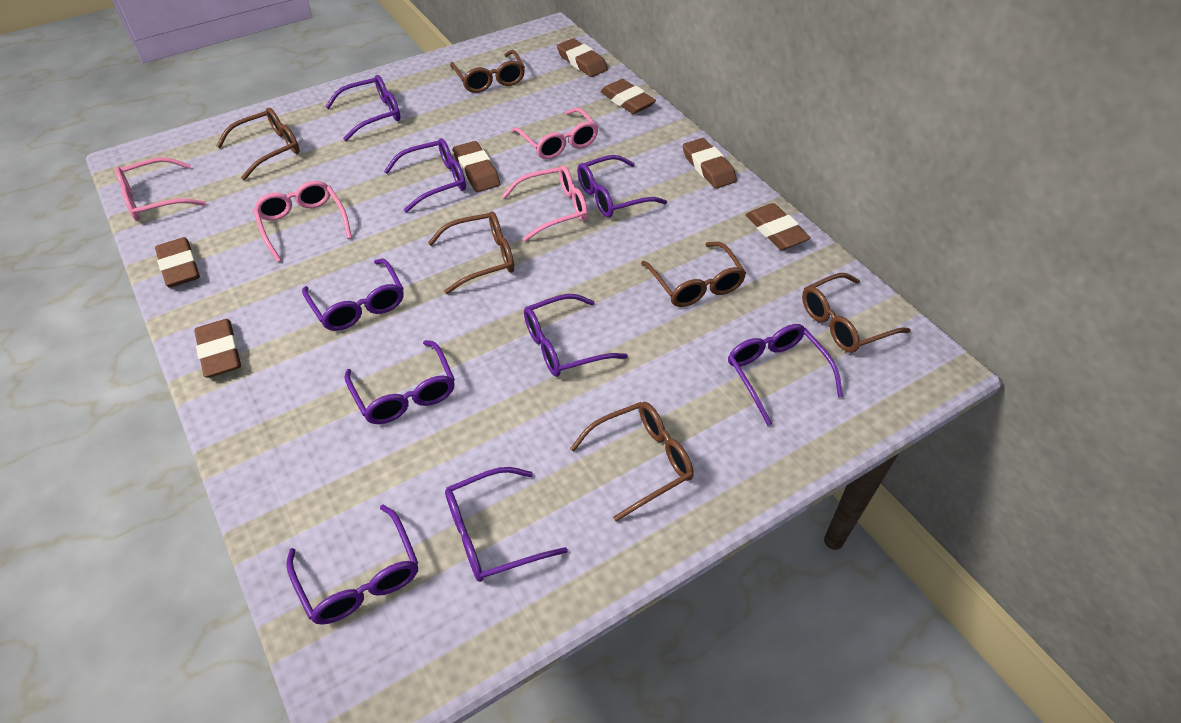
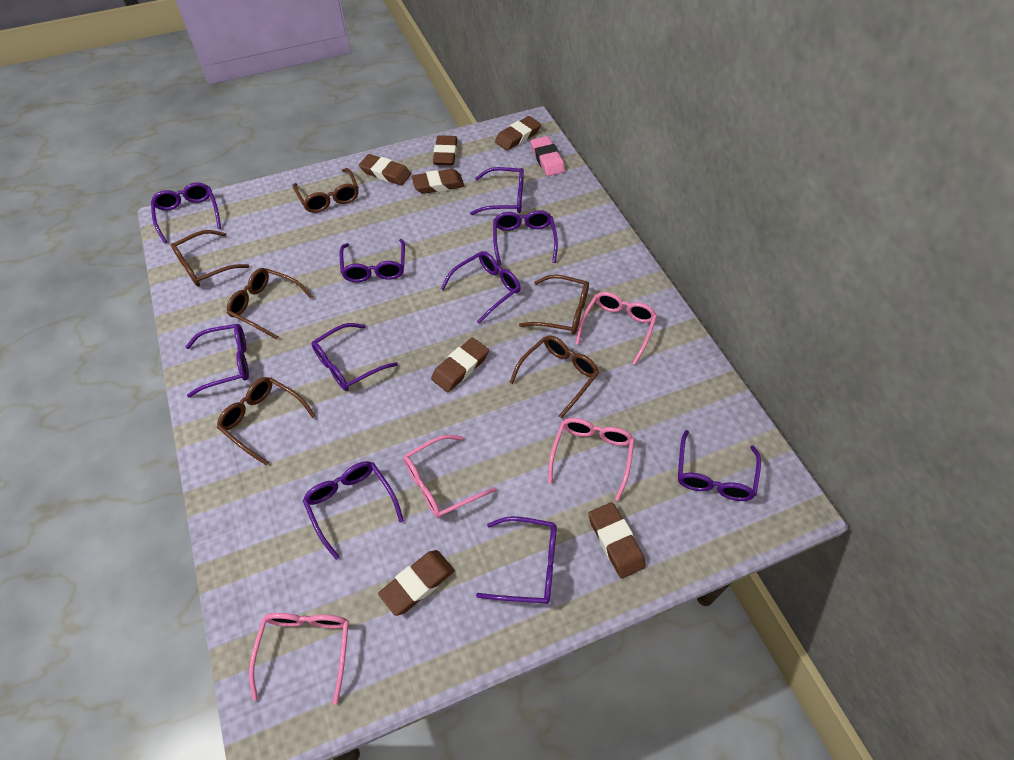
pink eraser: none = 0 -> [531,136,565,176] = 1
purple glasses: [286,505,418,625] [302,259,404,331] [325,75,400,141] [344,340,455,424] [384,138,466,213] [445,467,568,582] [524,294,628,377] [577,155,667,217] [728,324,843,426] = 9 -> [151,183,221,244] [185,324,249,398] [303,461,404,560] [311,323,398,391] [339,239,405,282] [441,251,521,324] [470,167,524,215] [476,516,557,604] [493,210,558,266] [678,430,761,501] = 10

